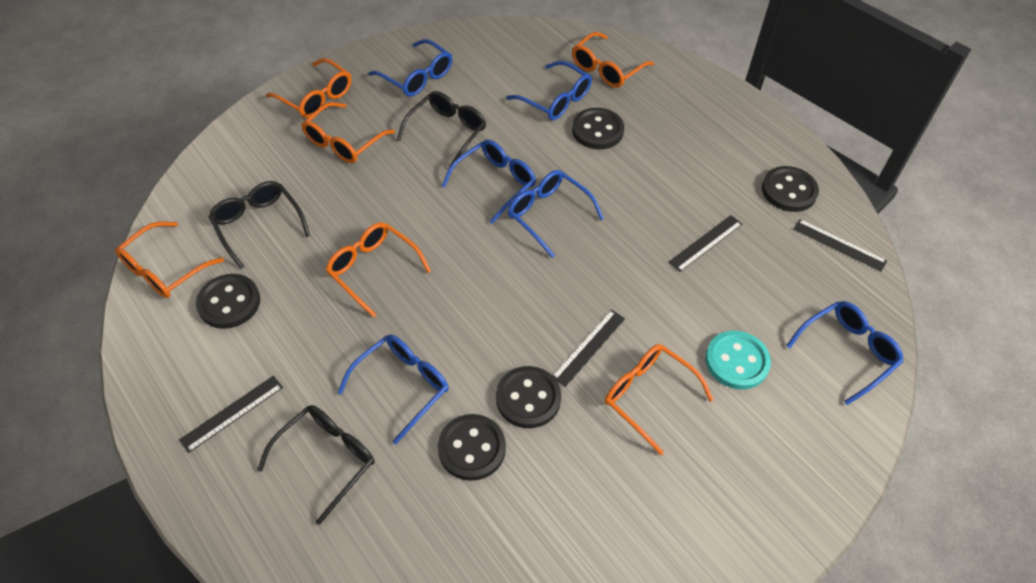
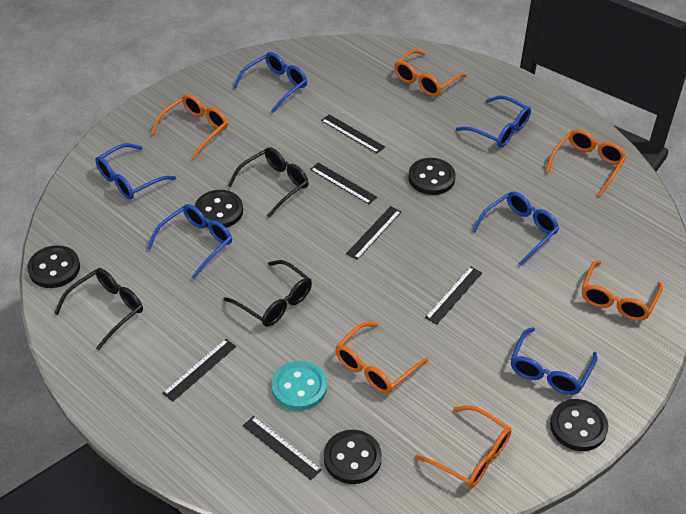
black ruler: [179,376,283,453] [553,310,625,387] [668,215,742,272] [794,219,887,272] = 4 -> [162,339,236,402] [243,416,322,480] [310,163,377,205] [321,114,385,153] [346,206,401,260] [425,266,482,325] = 6

